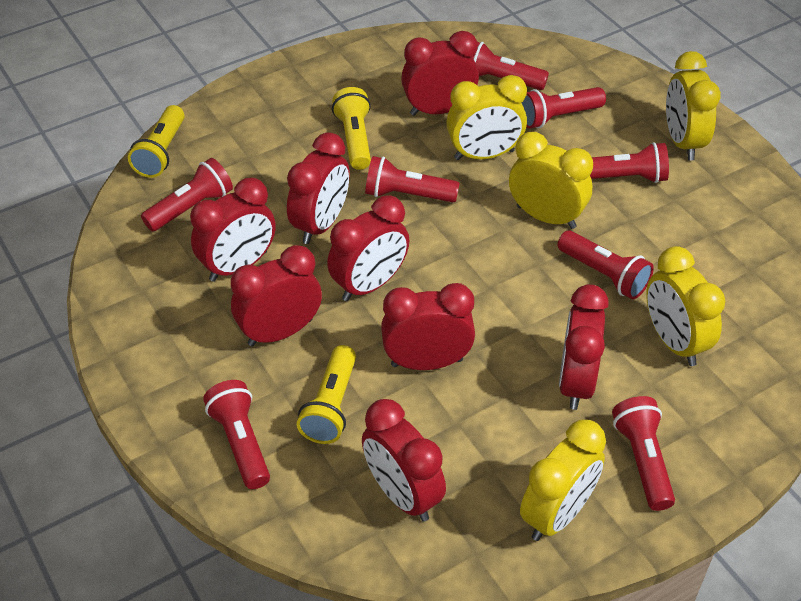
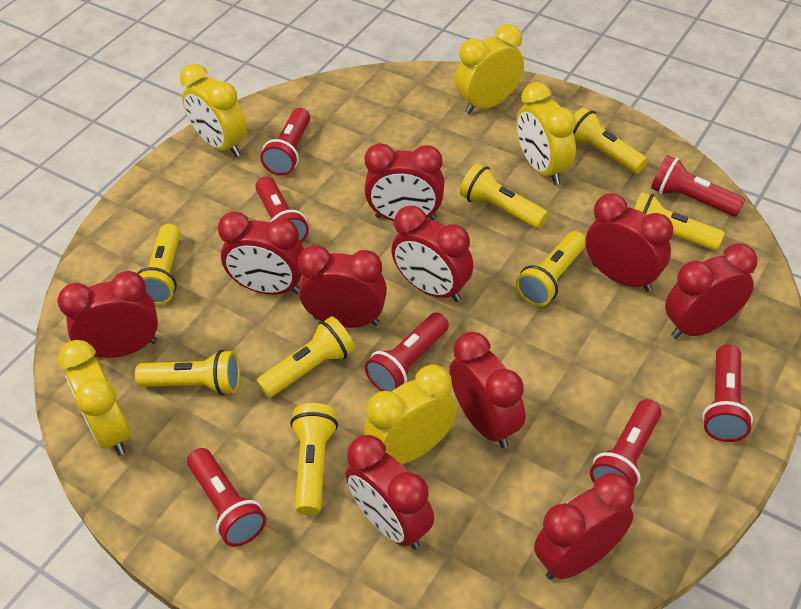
red clock: [190,178,276,282] [231,245,322,347] [287,132,350,244] [327,195,409,301] [362,399,446,522] [381,283,475,370] [401,31,479,116] [559,284,609,410] = 8 -> [57,271,158,358] [218,212,304,295] [298,245,387,328] [346,435,434,550] [364,143,444,221] [391,206,473,302] [449,332,525,448] [534,473,634,580] [585,194,673,292] [665,243,757,339] = 10
red flashlight: [141,158,233,231] [203,380,270,489] [365,156,460,202] [473,42,549,90] [521,87,606,129] [557,230,654,299] [590,142,669,183] [612,396,675,511] = 8 -> [187,448,266,547] [255,176,309,243] [260,108,310,176] [365,312,449,392] [590,399,662,489] [651,155,745,216] [702,344,753,442] = 7
yellow flashlight: [128,105,185,178] [297,345,356,444] [332,87,371,170] = 3 -> [135,350,240,395] [137,224,181,305] [256,316,355,398] [290,403,338,515] [460,163,548,229] [516,231,586,306] [573,107,647,174] [634,192,725,251] = 8

